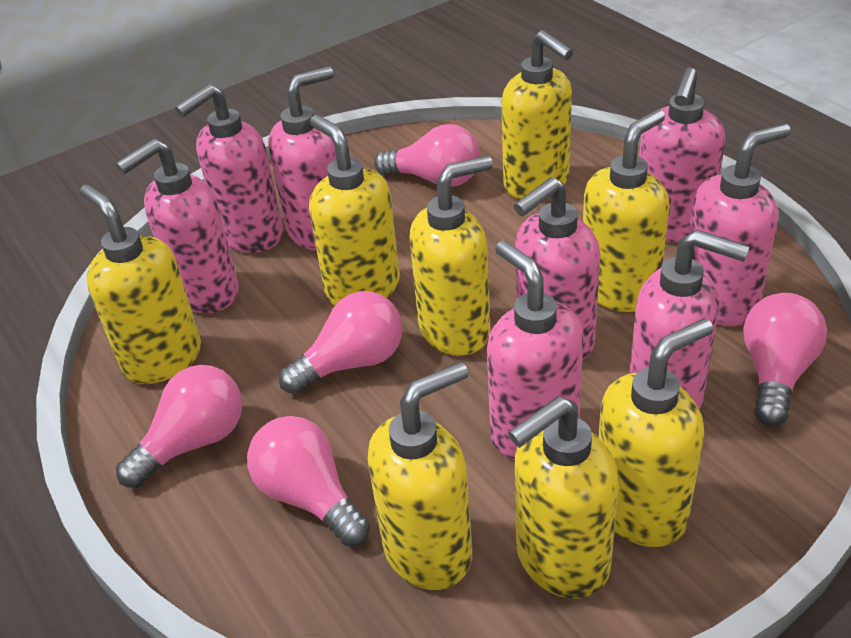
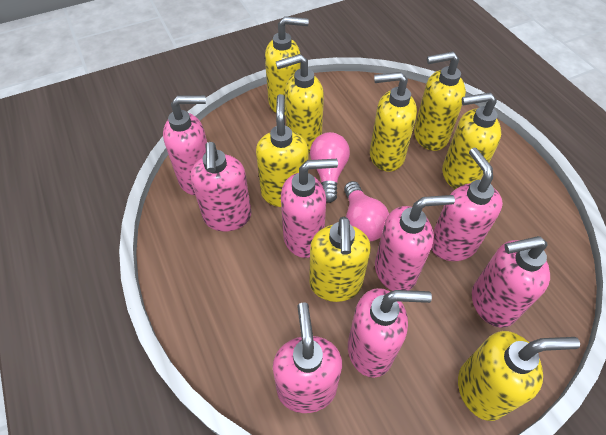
pink light bulb: [116,365,242,488] [247,416,370,546] [279,291,402,395] [374,124,480,187] [743,293,827,426] = 5 -> [310,132,350,203] [344,181,389,241] = 2

